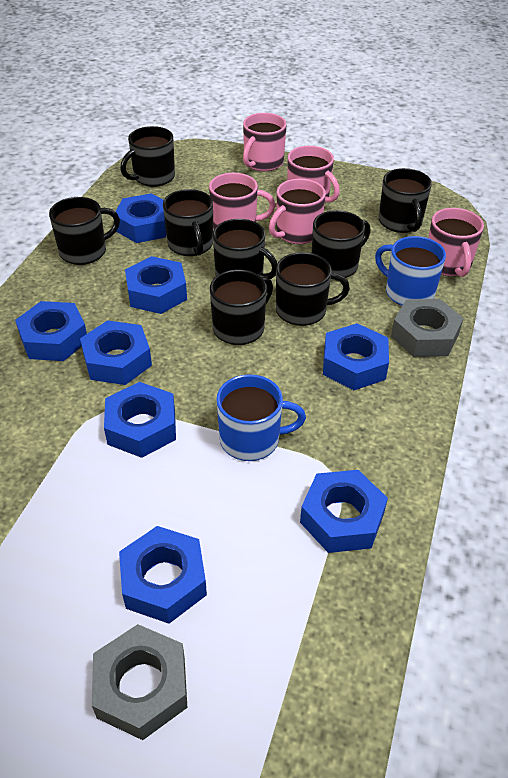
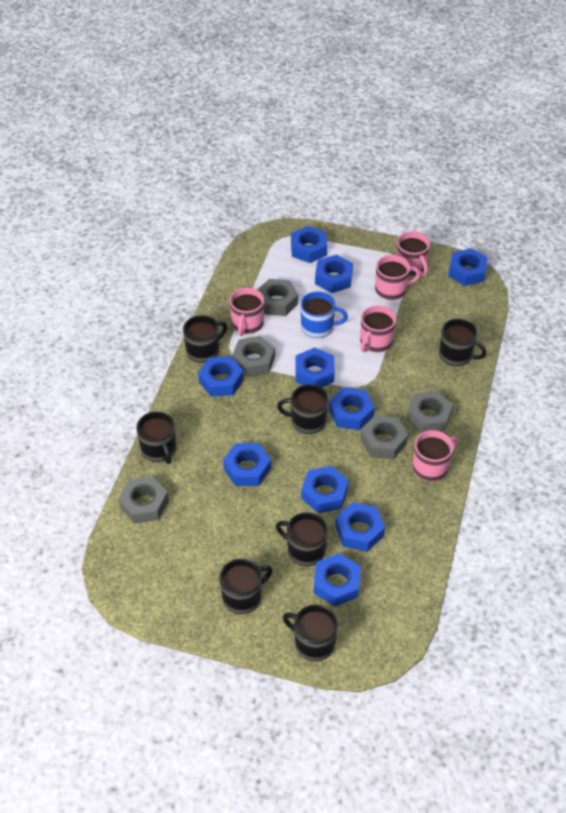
black mug: [49,197,120,265] [120,126,175,187] [163,189,213,256] [210,270,273,345] [213,219,277,279] [276,252,350,326] [312,210,371,278] [379,168,432,233] = 8 -> [136,411,176,464] [183,315,227,363] [220,559,272,614] [276,512,328,566] [277,384,328,434] [283,605,338,661] [439,319,487,366] = 7
blue mug: [216,374,306,461] [375,236,446,306] = 2 -> [301,291,348,338] = 1
blue nut: [15,301,87,361] [80,320,152,385] [104,382,176,458] [115,193,167,243] [119,526,207,624] [125,256,187,314] [300,470,388,553] [323,323,389,390] = 8 -> [198,356,244,397] [223,443,271,486] [291,226,327,263] [295,347,335,388] [301,466,349,513] [314,553,361,606] [315,255,353,293] [329,387,375,430] [335,502,385,552] [448,248,488,286] = 10
grey nut: [92,624,187,740] [391,299,464,357] = 2 -> [118,476,169,524] [232,336,275,377] [258,279,298,316] [360,415,408,459] [407,391,453,433] = 5

